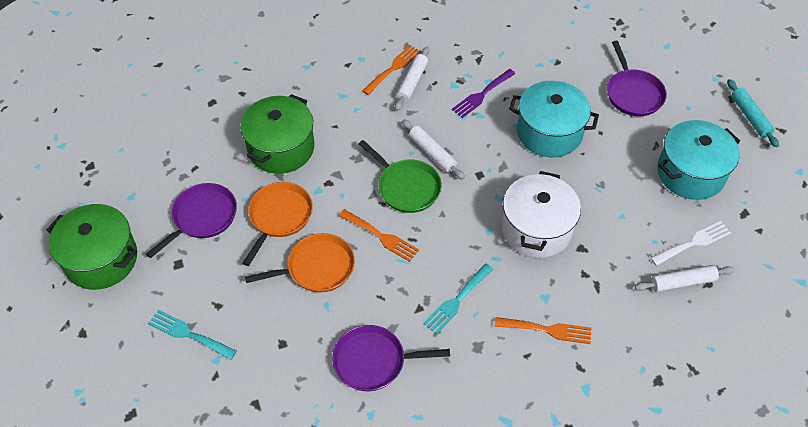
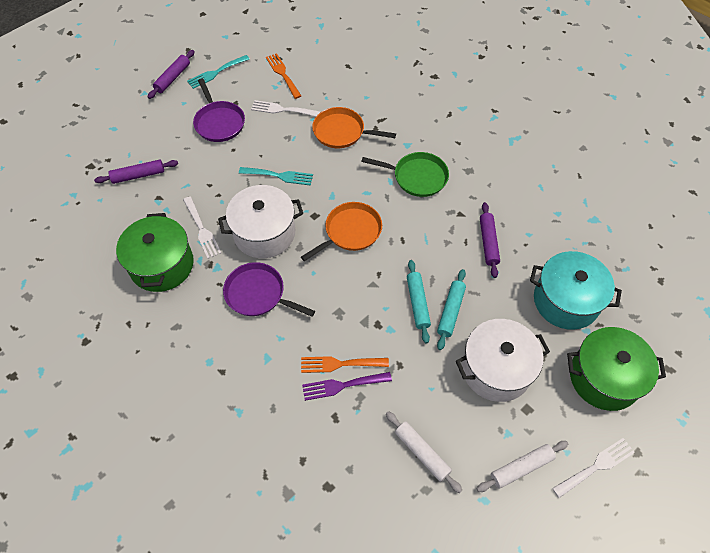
orange fork: [339,209,419,262] [362,45,421,95] [494,317,591,344] = 3 -> [266,53,301,99] [301,356,389,373] = 2
purple pan: [146,183,237,258] [332,325,450,391] [607,41,667,116] = 3 -> [193,78,245,142] [223,262,315,317] = 2
purple rolling pin: none = 0 -> [94,160,178,184] [148,50,195,99] [480,202,500,278] = 3
turquoise pot: [509,81,599,157] [657,120,740,200] = 2 -> [530,251,622,330] = 1
turquoise rolling pin: [727,79,779,148] = 1 -> [407,260,431,343] [437,269,466,350] = 2
white fork: [651,221,731,266] = 1 -> [183,196,221,259] [251,100,320,117] [552,438,635,498] = 3
white pot: [501,171,581,258] = 1 -> [218,185,303,258] [456,319,550,402] = 2
white rolling pin: [395,47,429,111] [402,119,465,180] [635,265,734,292] = 3 -> [386,411,462,493] [477,441,568,492] = 2

